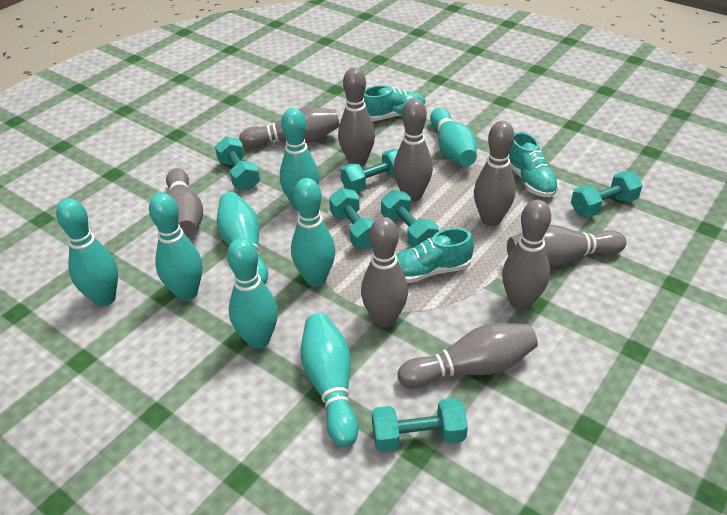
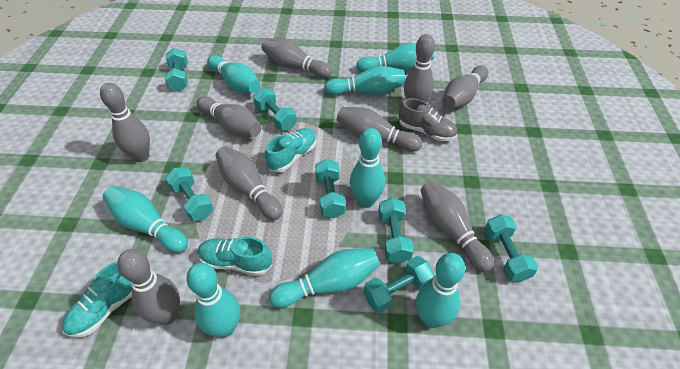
grey shoe: none = 0 -> [399,98,457,141] = 1
turquoise dumbbell: [215,136,260,190] [329,188,375,250] [340,149,399,193] [372,398,468,452] [381,190,439,248] [571,171,643,217] = 6 -> [165,48,188,91] [165,167,214,221] [253,88,297,130] [315,159,346,218] [363,256,434,313] [378,198,414,263] [485,214,538,282] = 7

